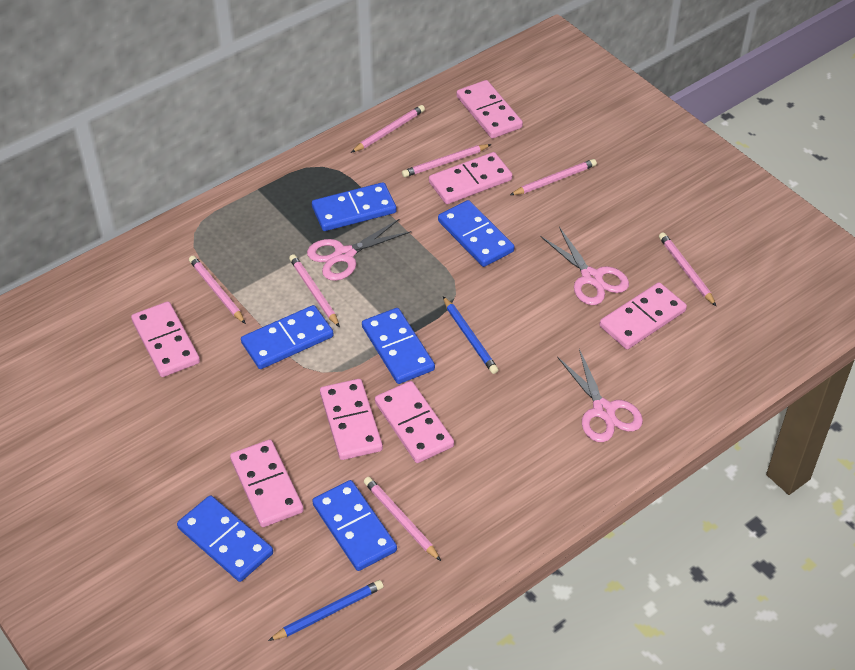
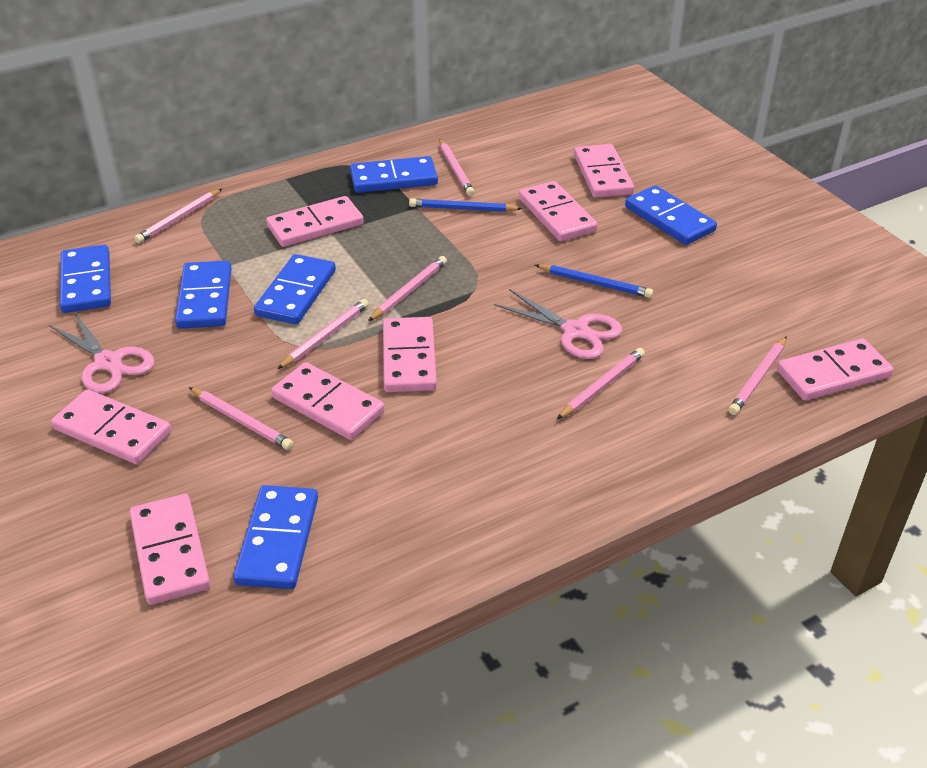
pink domino: [131,301,200,377] [230,440,304,527] [320,379,383,460] [375,381,454,463] [429,152,512,204] [457,80,523,139] [600,282,687,349] = 7 -> [51,389,171,464] [130,494,210,605] [266,196,364,247] [271,362,385,440] [383,317,437,392] [519,181,598,241] [574,144,634,198] [777,339,893,400] = 8
pink scissors: [307,219,412,281] [540,227,629,305] [557,349,643,442] = 3 -> [49,312,155,393] [494,289,622,359] = 2

